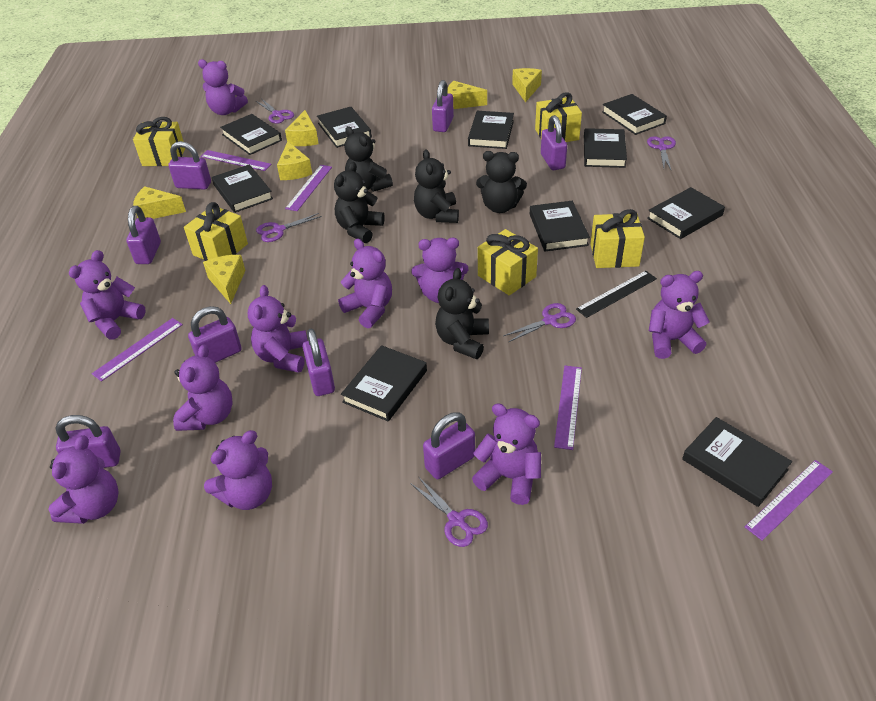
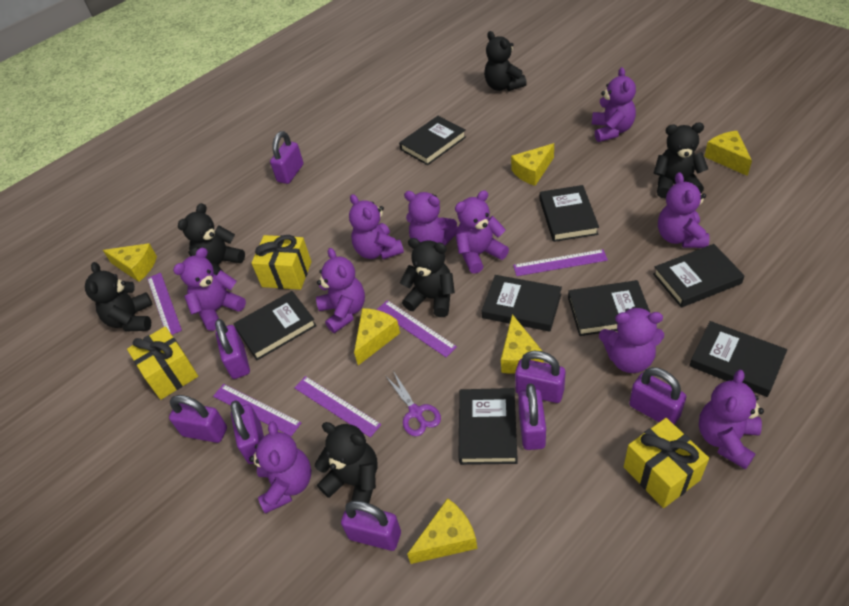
black book: [212,164,273,213] [220,114,282,155] [317,107,372,148] [341,345,427,421] [468,111,514,149] [530,201,590,251] [584,128,627,168] [602,94,667,135] [647,187,725,239] [682,417,792,507] = 10 -> [233,291,317,360] [399,116,466,165] [458,388,518,465] [482,275,562,332] [540,185,599,242] [568,280,650,336] [653,244,745,308] [689,321,787,397] = 8
black ruler: [576,271,657,318] = 1 -> none = 0
black teddy bear: [334,162,385,243] [344,126,393,192] [414,149,459,223] [435,268,489,359] [476,151,527,213] = 5 -> [85,262,153,331] [178,203,245,275] [315,422,377,503] [400,238,455,317] [484,31,527,91] [654,123,708,198] = 6
purple scissors: [256,99,294,124] [256,213,322,242] [410,476,488,547] [503,303,576,342] [647,136,676,170] = 5 -> [386,371,441,436] = 1
yellow gift: [133,117,186,166] [184,202,248,261] [478,229,538,295] [535,92,582,142] [590,209,645,268] = 5 -> [127,326,198,400] [251,235,312,290] [624,418,709,508] = 3

